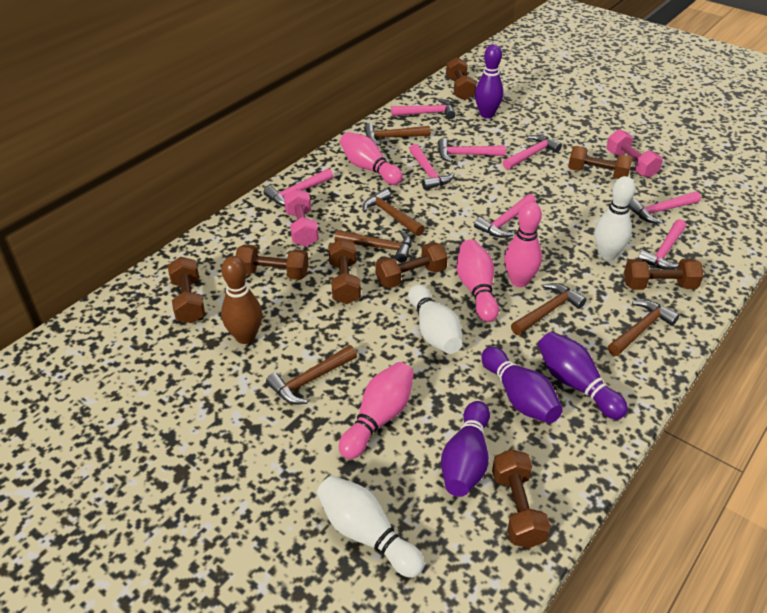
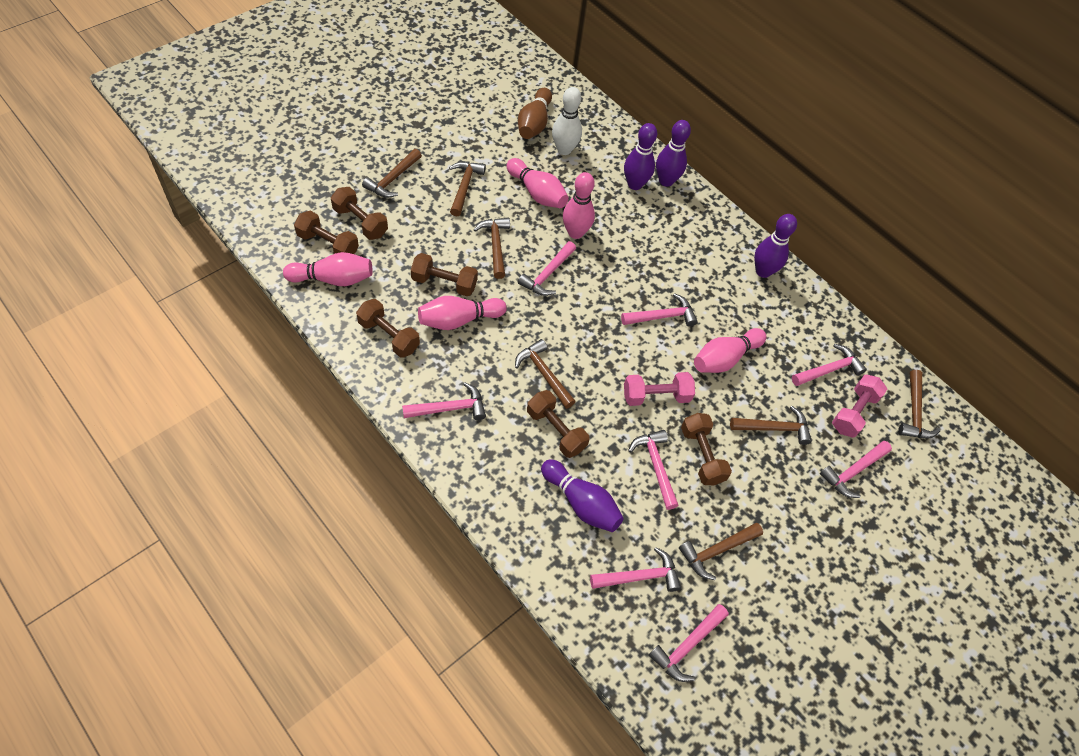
brown dumbbell: [168,256,205,323] [236,244,308,280] [328,239,361,304] [375,242,448,288] [446,57,476,100] [492,449,551,548] [568,146,633,179] [624,259,703,290] = 8 -> [294,211,359,254] [331,187,388,240] [356,299,420,358] [411,253,478,296] [527,390,590,458] [681,413,732,485] = 6
brown hammer: [266,345,357,404] [335,230,412,263] [362,188,425,236] [364,123,430,146] [511,283,587,335] [608,300,679,356] = 6 -> [362,149,422,198] [449,161,486,216] [474,218,510,279] [515,339,576,409] [679,523,763,580] [730,406,812,445] [898,370,941,438] = 7
pink bowling pin: [339,362,414,459] [340,132,403,185] [457,239,499,322] [504,202,542,287] = 4 -> [283,252,373,286] [418,296,507,330] [506,158,569,208] [563,172,595,239] [694,328,766,373] = 5
white bowling pin: [317,475,425,578] [408,284,462,354] [594,176,636,260] = 3 -> [552,87,582,155] = 1

